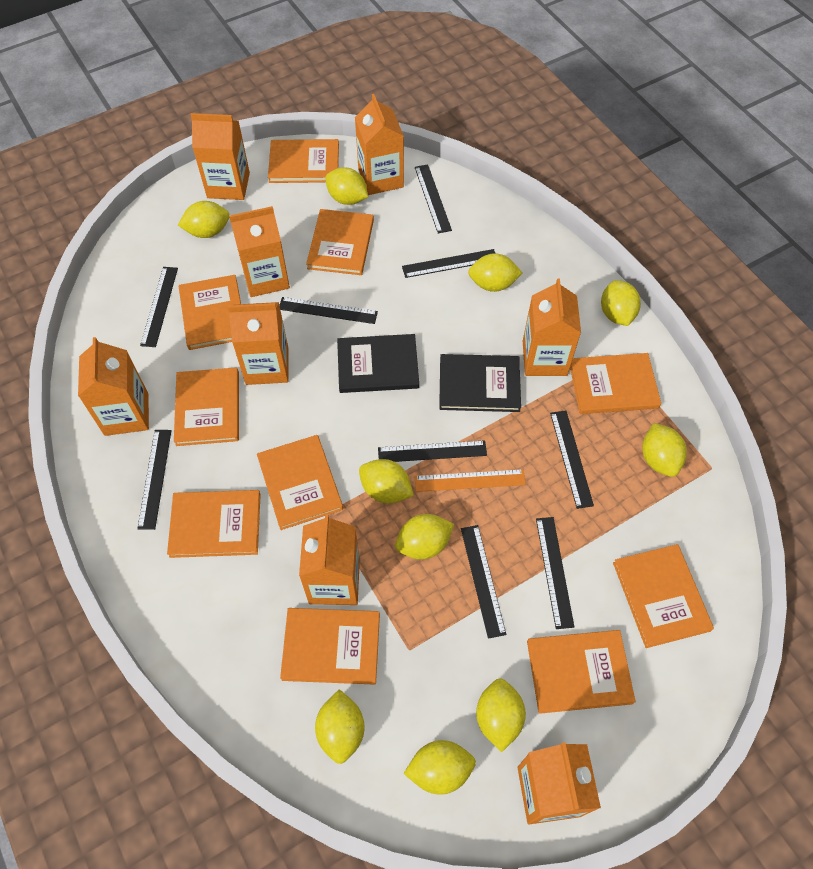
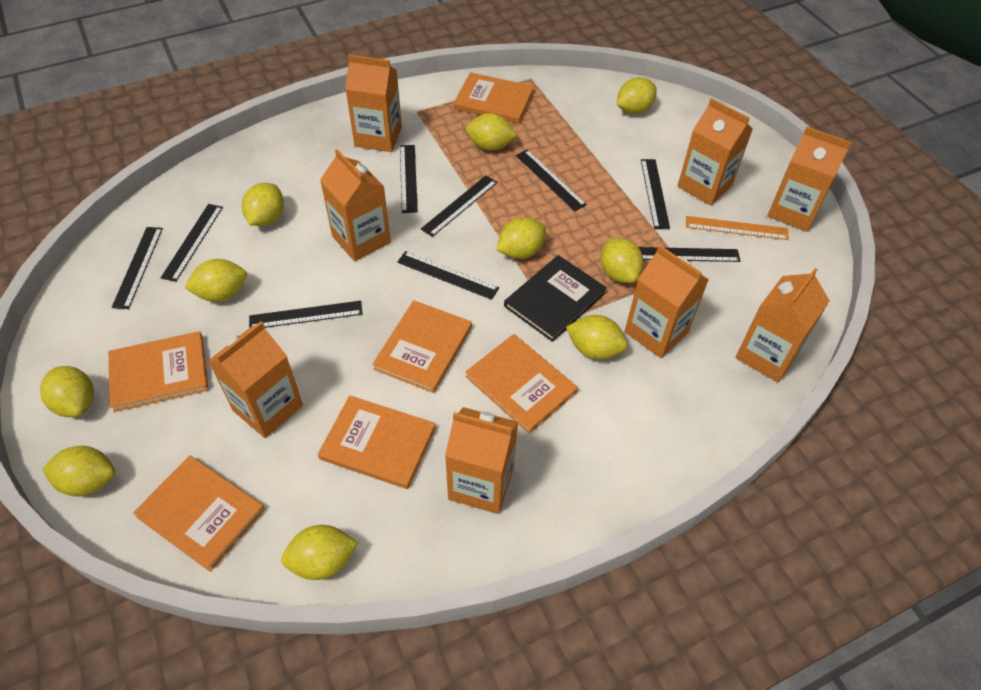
black book: [337,334,419,393] [439,354,521,412] = 2 -> [504,255,607,342] = 1
orange book: [167,490,261,558] [174,367,239,446] [179,275,241,350] [257,435,343,530] [268,139,339,183] [280,608,380,685] [306,209,374,275] [527,630,636,714] [570,353,661,414] [613,544,714,648] = 10 -> [108,331,209,412] [133,455,265,572] [318,395,436,489] [372,300,472,393] [454,72,534,123] [465,334,578,434] = 6

